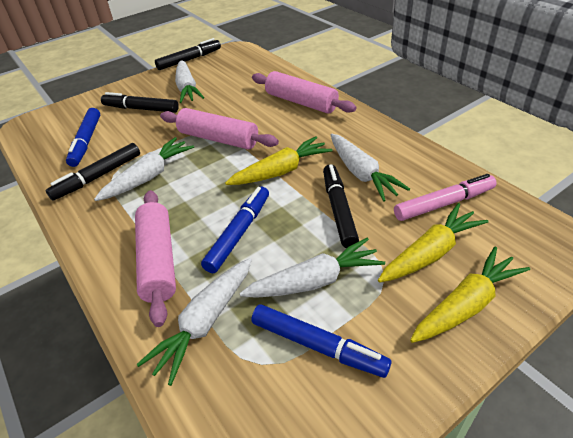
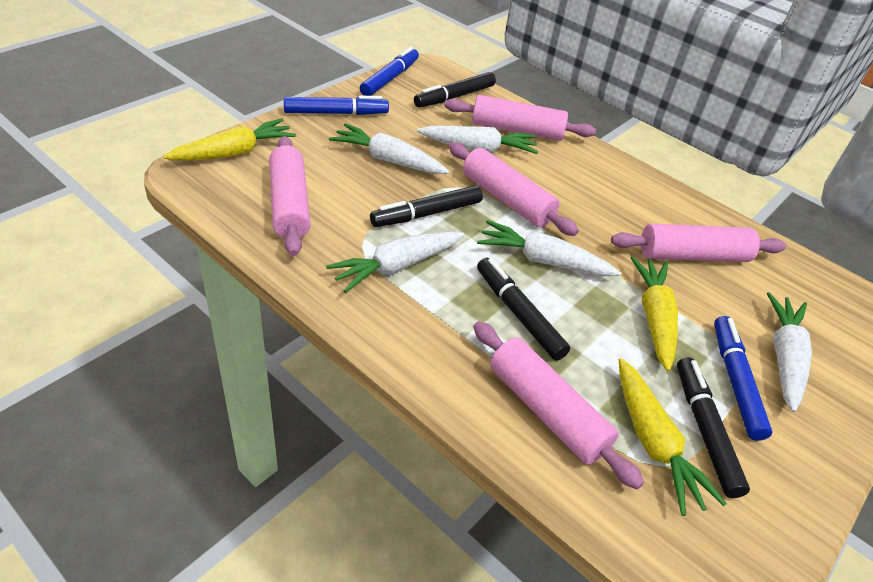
pink marker: [394,174,496,221] = 1 -> none = 0
pink rolling pin: [135,190,176,327] [160,108,279,150] [252,71,356,114] = 3 -> [269,136,311,256] [444,95,596,141] [449,142,579,236] [473,321,644,489] [611,224,786,262] = 5

